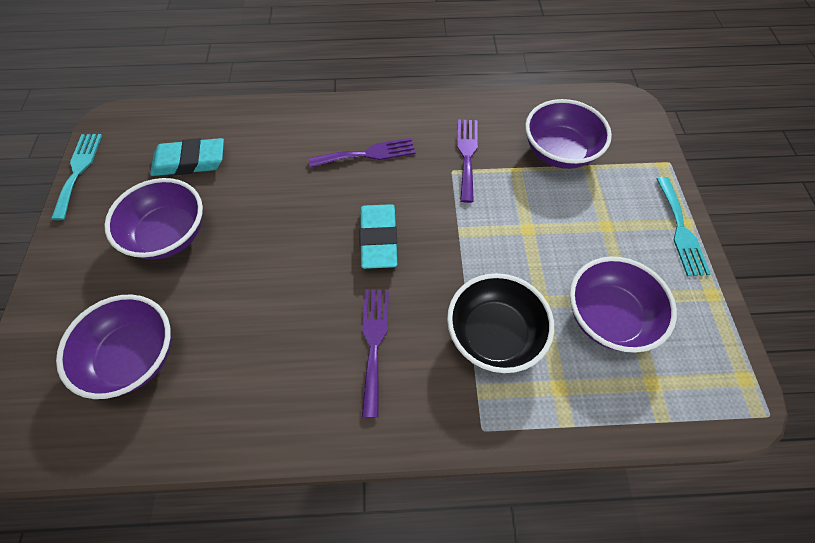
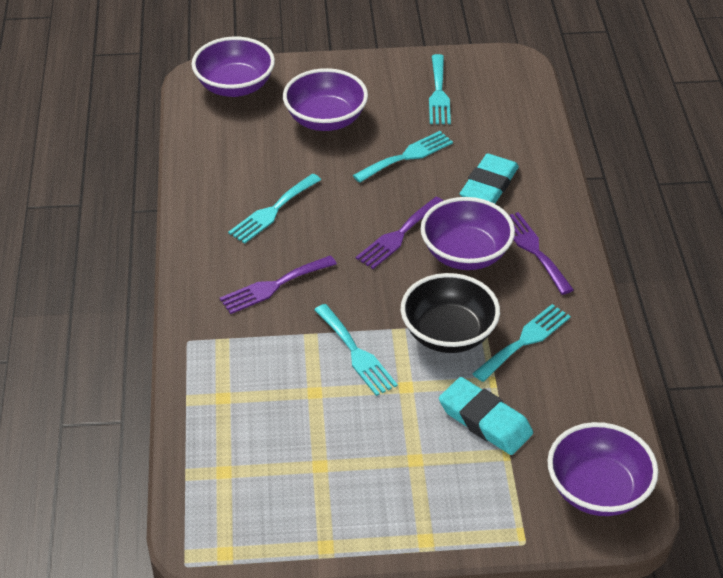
turquoise fork: [51,134,102,220] [657,177,711,276] = 2 -> [228,173,321,244] [314,304,398,396] [353,131,453,183] [429,54,451,124] [472,304,571,382] = 5

